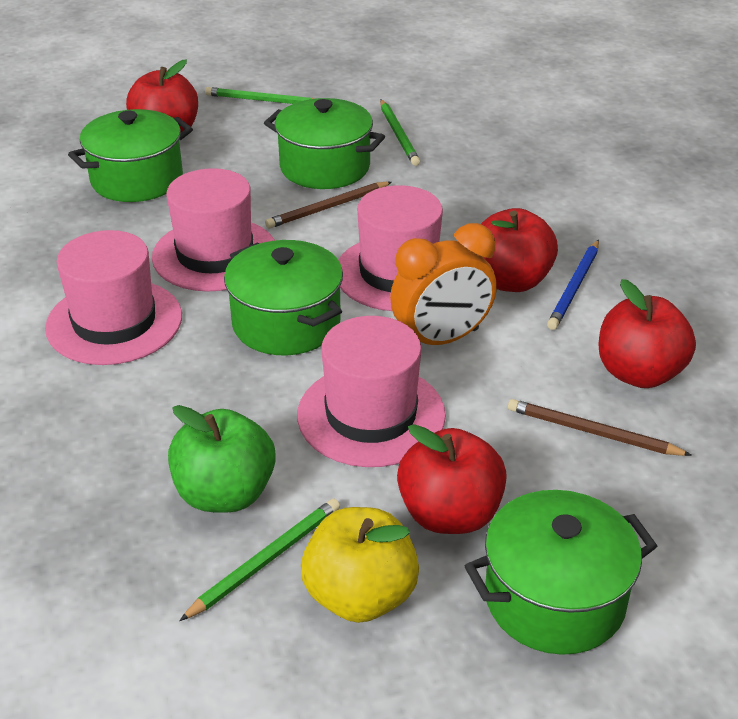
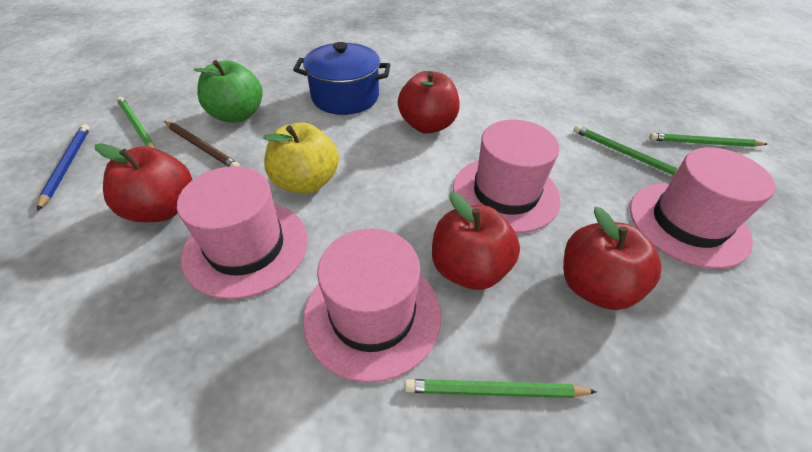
blue pot: none = 0 -> [293,42,390,115] = 1
brown pencil: [265,182,392,229] [508,399,692,456] = 2 -> [164,121,240,167] = 1
green pencil: [179,499,340,621] [205,87,315,104] [380,100,420,166] = 3 -> [117,97,156,149] [405,379,597,398] [573,125,678,176] [649,133,767,147] = 4
green pot: [68,109,193,202] [224,240,343,355] [264,98,385,189] [465,490,657,655] = 4 -> none = 0
orange clock: [390,223,497,345] = 1 -> none = 0

